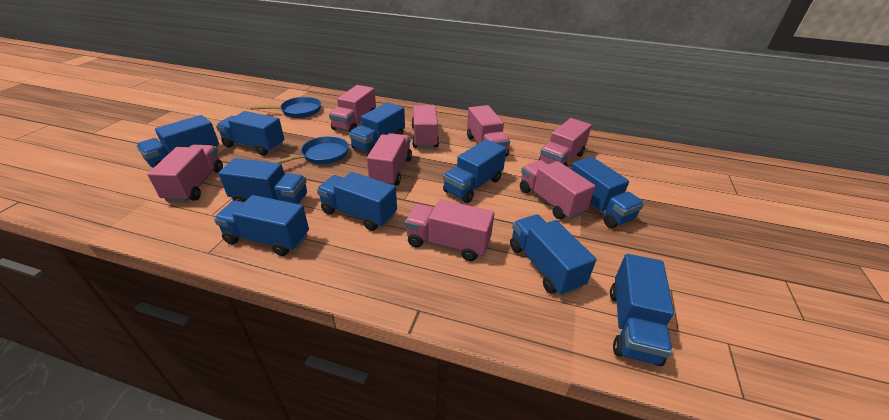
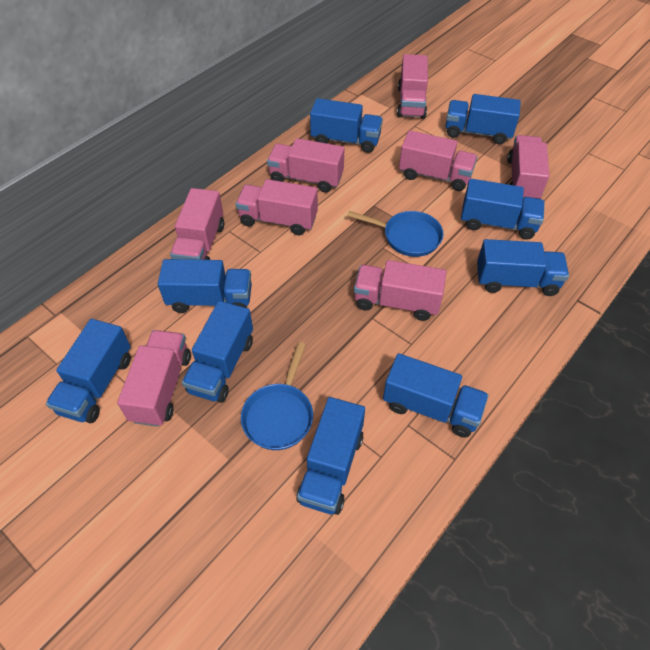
blue truck: [136,115,219,168] [214,195,309,256] [216,111,285,156] [218,158,307,204] [317,172,397,231] [349,102,405,154] [443,139,506,203] [510,215,596,296] [571,157,644,228] [610,254,674,366] = 10 -> [46,319,131,423] [158,259,252,313] [182,301,253,403] [297,397,365,515] [310,98,383,153] [383,353,489,438] [446,94,521,144] [461,179,545,240] [477,239,569,296] = 9

